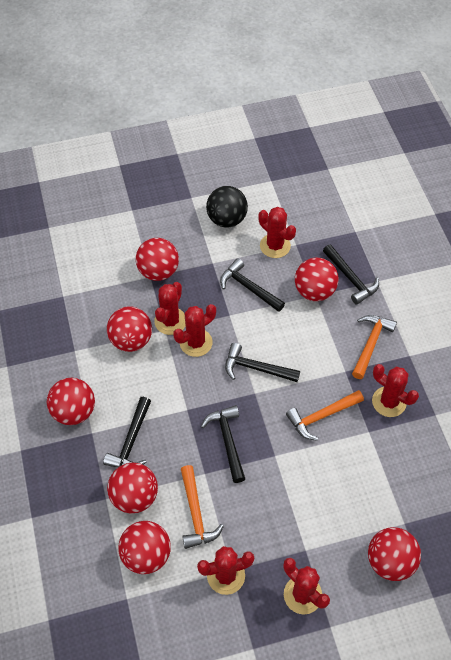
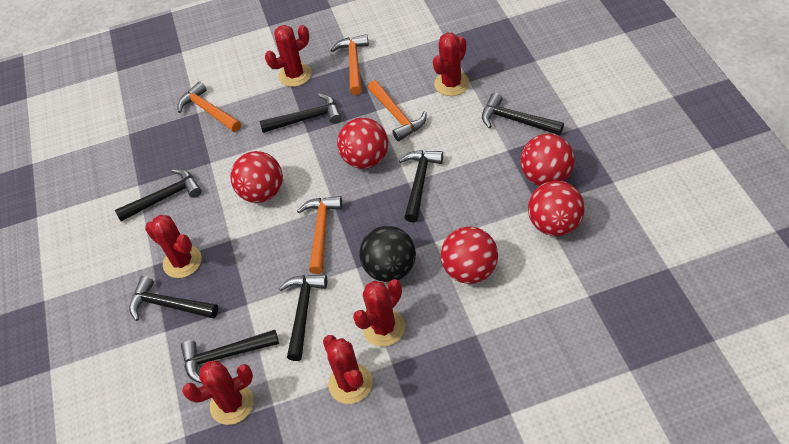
black hammer: [103,397,151,467] [201,405,245,483] [220,258,285,312] [225,343,300,382] [323,245,379,305] = 5 -> [115,169,201,222] [129,276,218,321] [181,330,279,383] [260,94,342,133] [279,274,327,361] [399,150,443,222] [482,93,564,135] = 7
orange hammer: [181,465,224,549] [286,390,364,441] [352,315,397,379] = 3 -> [177,81,241,132] [297,196,342,274] [331,34,369,95] [368,80,427,141] = 4
red ball: [47,378,95,425] [107,306,152,352] [107,463,158,514] [118,521,171,574] [136,238,179,281] [295,258,338,301] [368,527,421,581] = 7 -> [230,151,283,203] [337,118,388,169] [441,227,498,284] [521,134,575,186] [528,181,585,236] = 5

